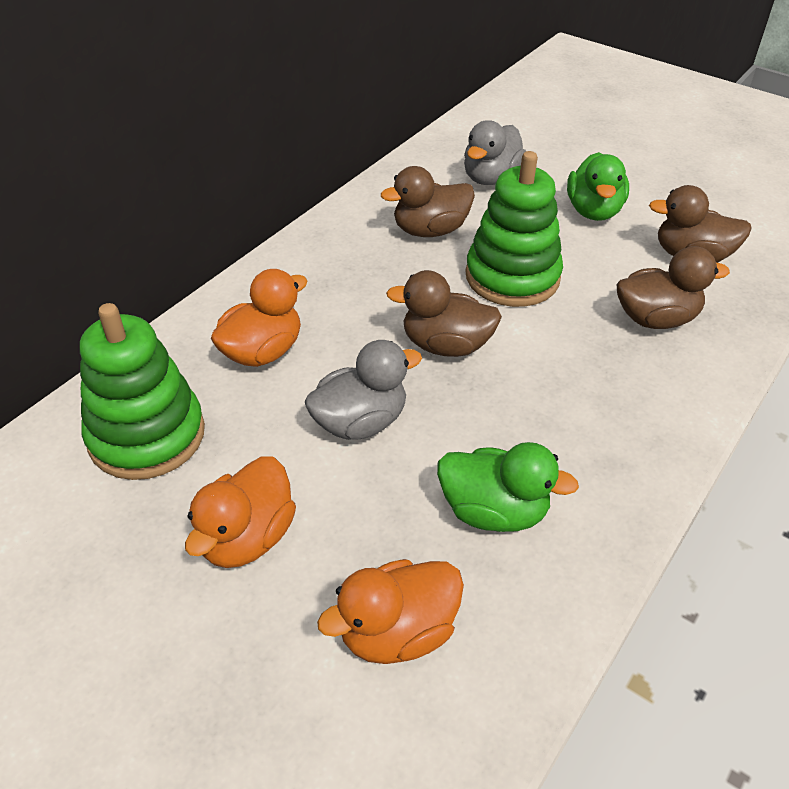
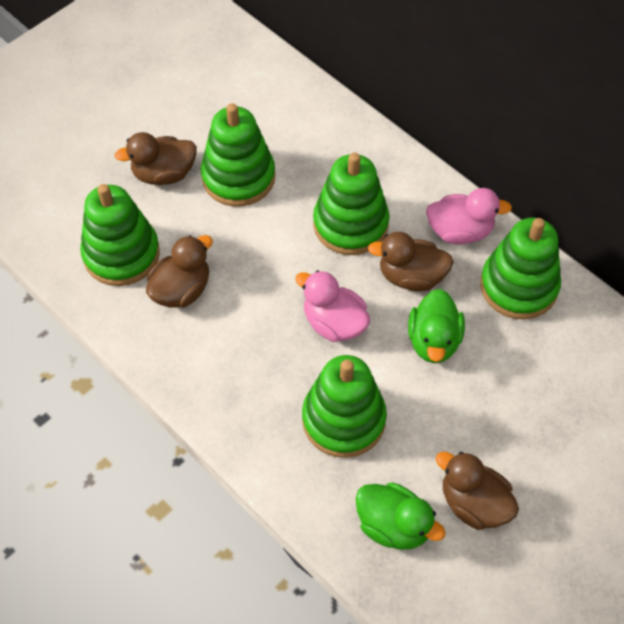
green stacking toy: [80,303,205,480] [465,151,563,307] = 2 -> [80,184,160,286] [201,103,275,207] [302,355,387,458] [313,153,390,255] [480,218,561,319] = 5
grey duck: [305,340,422,440] [464,120,526,185] = 2 -> none = 0
orange duck: [185,456,296,568] [211,269,307,367] [317,559,464,664] = 3 -> none = 0
pink duck: none = 0 -> [295,270,371,342] [426,188,512,244] = 2

